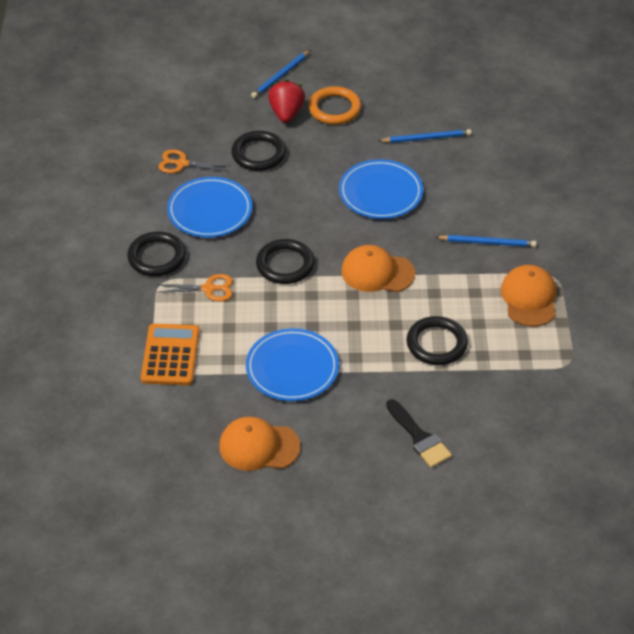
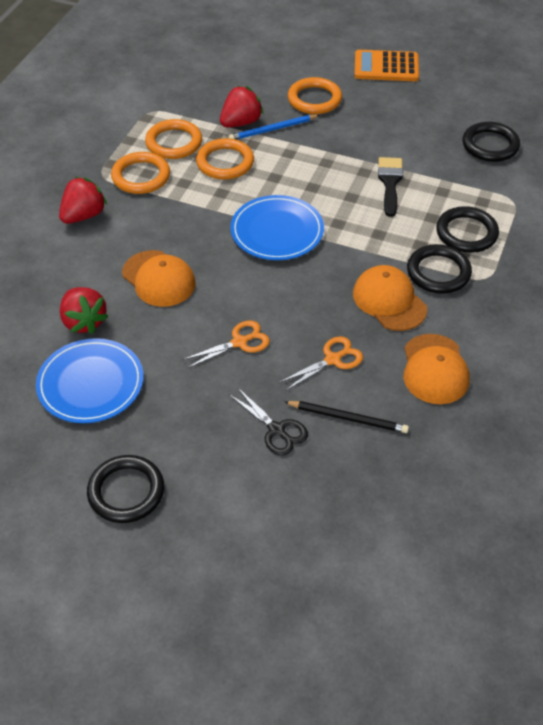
black pencil: none = 0 -> [284,401,409,433] = 1
black scissors: none = 0 -> [230,388,308,455] = 1
blue pencil: [251,50,310,98] [379,129,472,143] [435,235,537,247] = 3 -> [228,115,320,140] = 1
blue plate: [167,177,252,238] [246,328,339,401] [339,159,423,219] = 3 -> [36,338,143,423] [230,195,324,260] = 2
orange ring: [308,86,361,125] = 1 -> [111,152,170,194] [145,119,202,159] [196,138,254,180] [288,77,342,114] = 4
red strawberry: [268,79,305,123] = 1 -> [59,177,107,224] [60,287,109,334] [220,86,264,127] = 3

